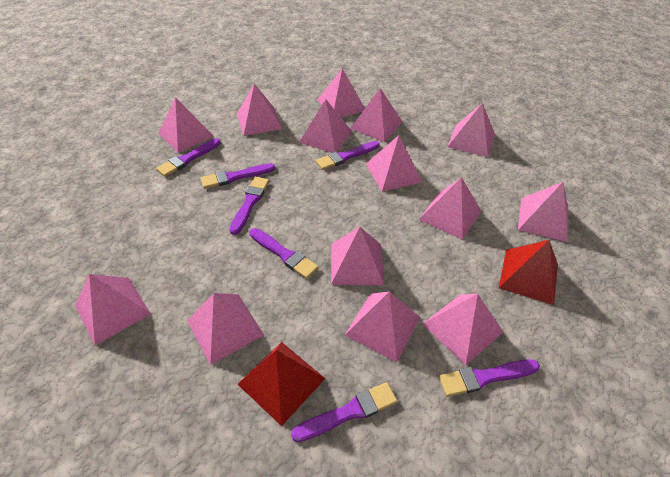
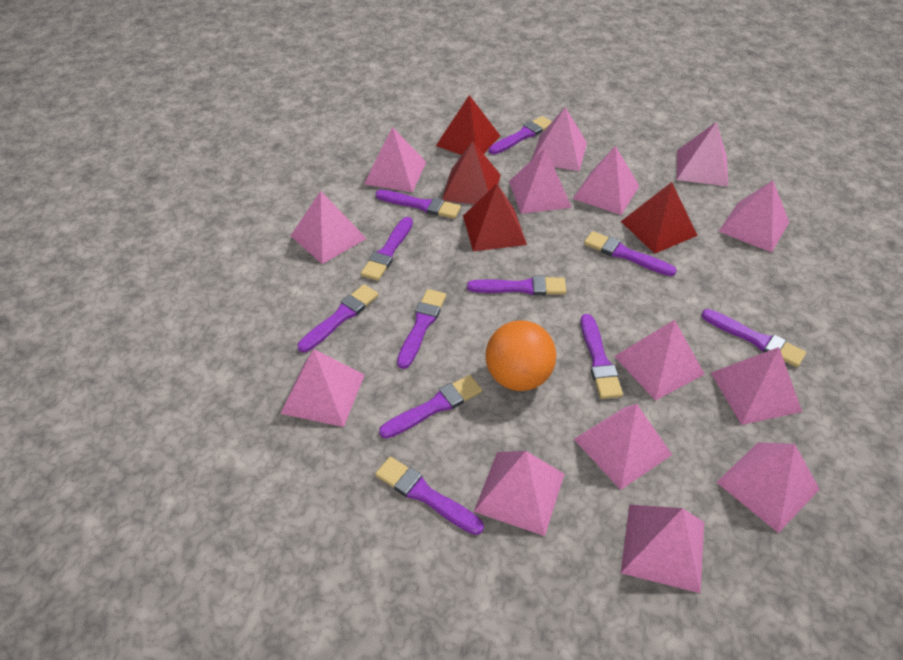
orange ball: none = 0 -> [486,320,556,391] = 1
purple brush: [156,138,221,177] [201,163,275,189] [229,177,269,235] [249,228,318,279] [291,382,397,442] [316,141,380,170] [439,359,540,397] = 7 -> [297,284,379,352] [361,217,413,281] [375,190,461,219] [375,457,484,535] [379,375,482,439] [397,289,446,369] [467,276,566,295] [489,116,552,155] [581,314,623,399] [584,231,677,276] [701,309,806,367] = 11
red pyramid: [237,342,325,426] [499,240,558,305] = 2 -> [436,95,500,155] [442,141,500,204] [463,184,527,251] [621,182,698,254] = 4

